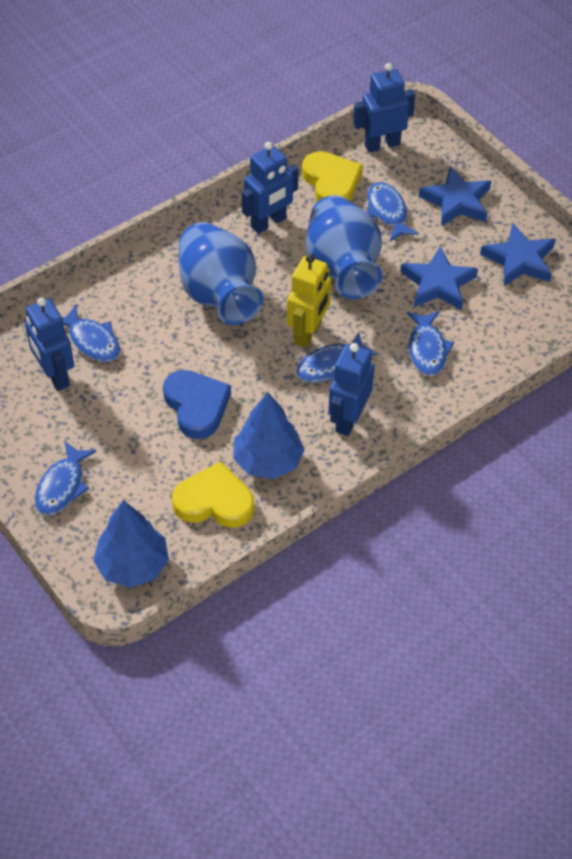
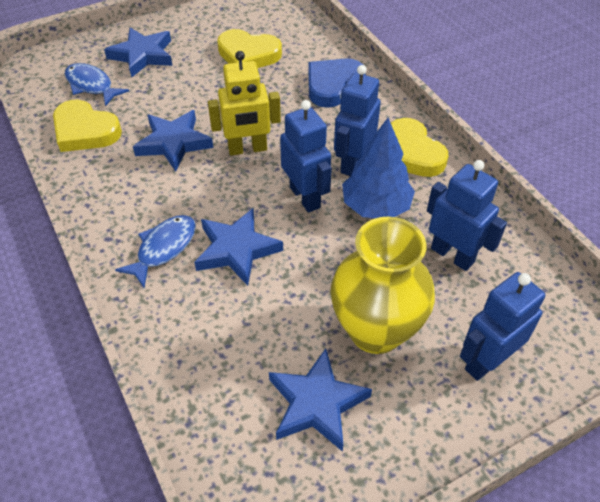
blue fish: [35,441,97,515] [62,304,120,362] [296,332,377,383] [367,182,419,242] [407,311,454,376] = 5 -> [65,63,129,106] [115,215,196,288] = 2
blue star: [401,246,478,310] [419,166,491,227] [480,223,556,286] = 3 -> [104,27,173,78] [133,110,214,172] [194,208,283,286] [269,348,372,452] = 4
blue tree: [93,500,169,588] [233,392,304,479] = 2 -> [342,118,415,218] = 1
blue vase: [179,222,263,325] [306,195,382,299] = 2 -> none = 0
yellow heart: [172,461,254,528] [302,151,363,202] = 2 -> [53,100,122,152] [217,29,282,68] [391,118,448,177] = 3
yellow vase: none = 0 -> [330,217,435,354] = 1

